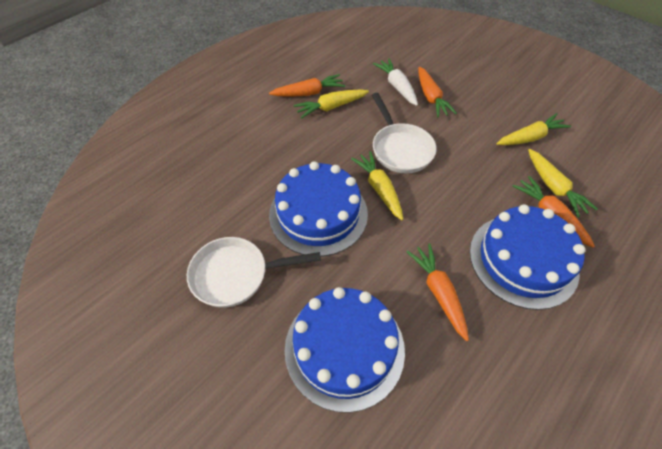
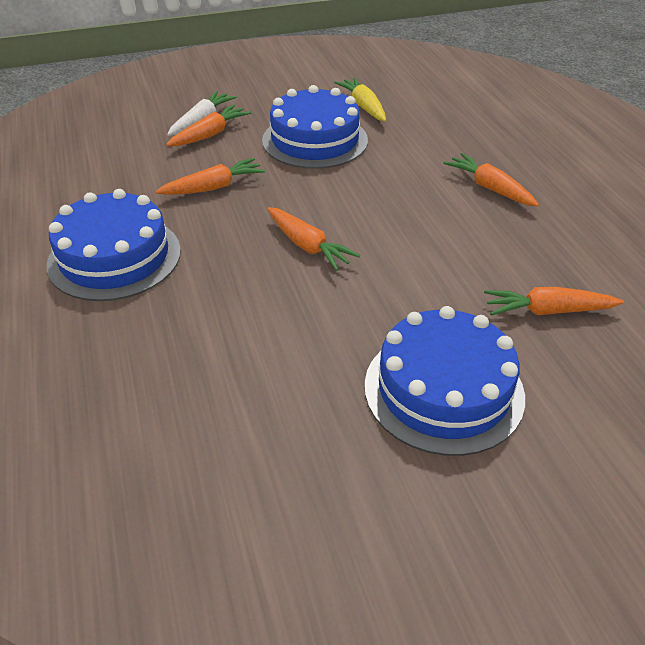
orange carrot: [269,74,345,97] [406,244,469,341] [418,67,457,118] [513,176,595,248] = 4 -> [155,158,265,195] [166,104,251,146] [267,207,360,271] [443,153,539,207] [484,287,624,316] = 5
white pan: [187,237,321,308] [372,93,437,173] = 2 -> none = 0
yellow carrot: [294,89,369,119] [351,151,403,220] [496,113,571,145] [528,149,598,218] = 4 -> [334,77,386,121] = 1

